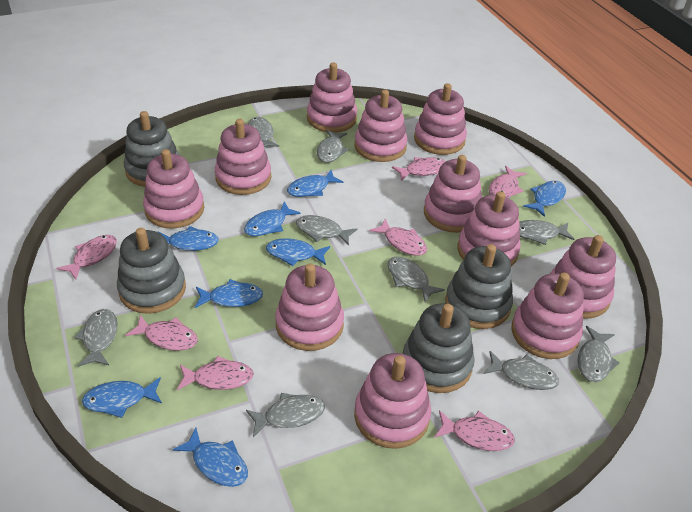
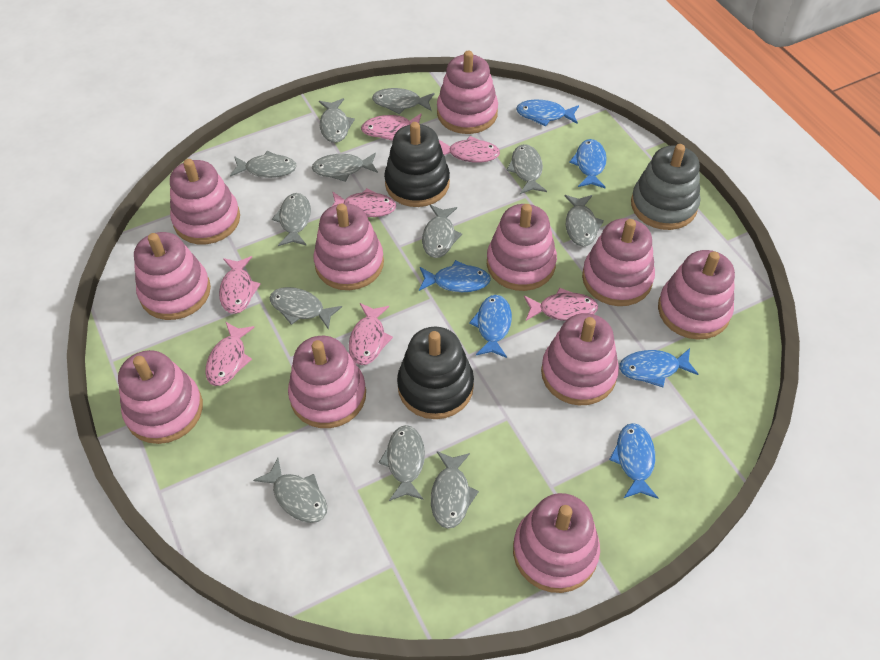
black stacking toy: none = 0 -> [384,122,450,207] [397,327,474,419] = 2
blue fish: [82,377,162,418] [158,226,219,251] [172,427,248,487] [195,279,263,308] [244,201,301,236] [266,238,330,266] [287,170,343,197] [523,181,566,217] = 8 -> [419,260,491,292] [469,295,512,358] [516,100,579,127] [569,139,607,188] [609,423,658,499] [619,348,699,387] = 6
grey fish: [75,309,118,367] [246,393,325,437] [248,117,279,147] [296,215,357,245] [317,130,349,163] [387,257,445,302] [484,351,559,390] [519,220,574,245] [577,326,620,382] = 9 -> [230,151,297,178] [253,458,327,523] [270,287,342,330] [272,193,311,246] [312,153,378,182] [319,98,355,143] [372,88,434,114] [379,425,425,501] [422,205,462,258] [431,451,479,529] [506,144,547,194] [565,195,604,247] = 12
grey stacking toy: [117,228,186,314] [124,111,179,187] [403,304,475,393] [445,244,513,329] = 4 -> [631,144,700,230] = 1

